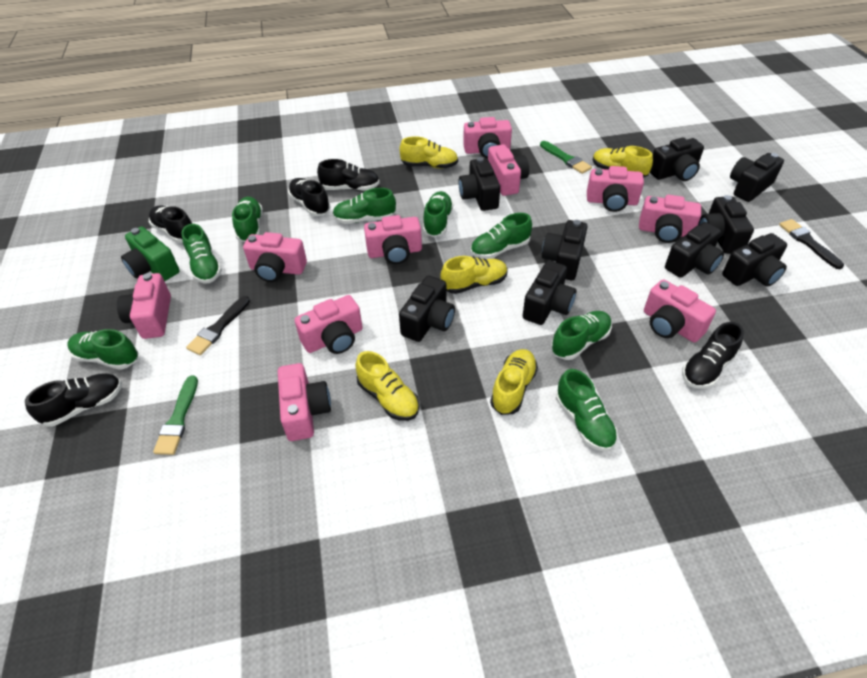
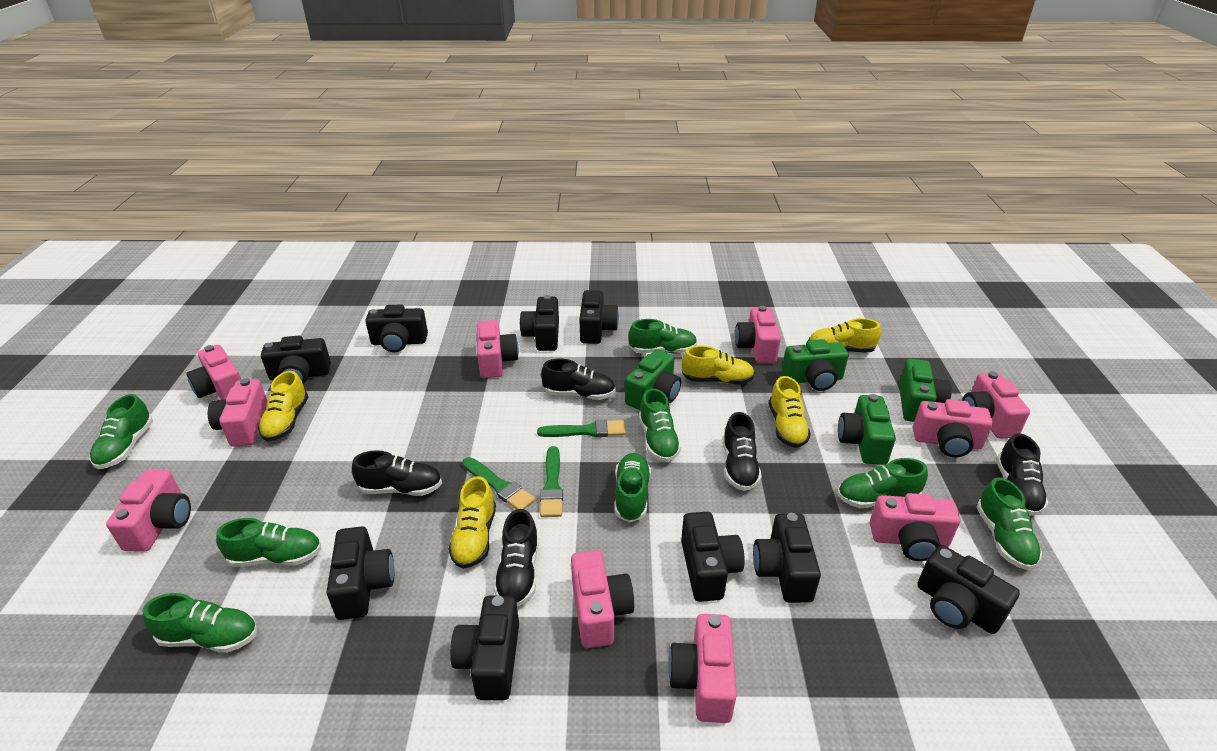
black brush: [186,296,250,355] [779,219,844,269] = 2 -> none = 0
green brush: [153,376,198,455] [540,141,592,174] = 2 -> [462,457,535,509] [537,420,626,437] [540,446,563,517] = 3
green camera: [121,227,180,281] = 1 -> [625,349,681,411] [782,339,849,391] [838,394,896,465] [899,359,952,422] = 4

